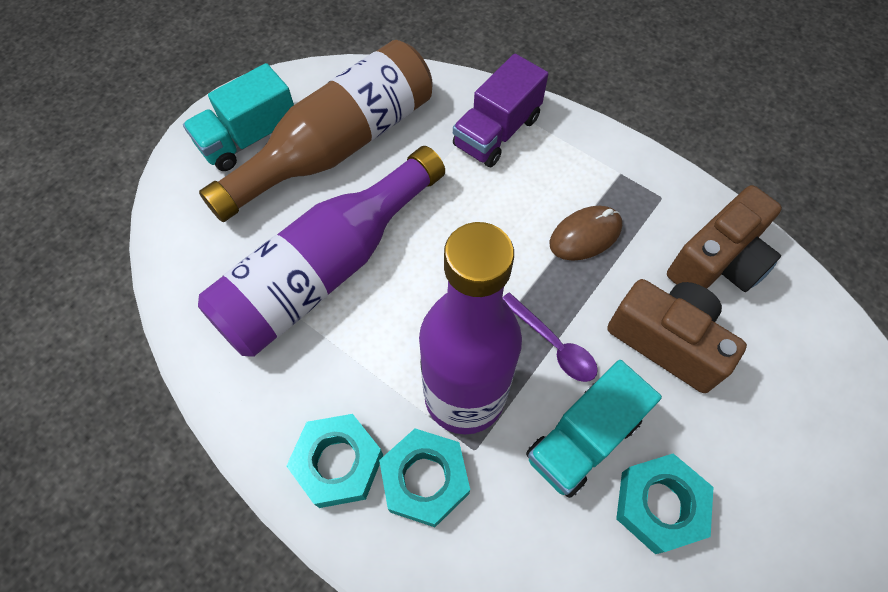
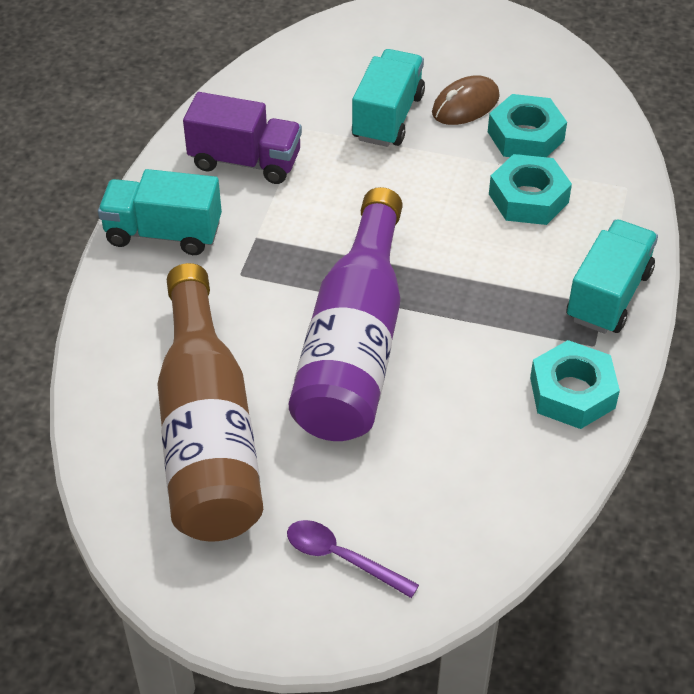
brown camera: [607,279,747,393] [667,185,782,292] = 2 -> none = 0
purple bottle: [198,146,445,357] [419,222,522,434] = 2 -> [289,187,402,441] = 1
turquoise truck: [183,63,294,171] [526,360,662,498] = 2 -> [98,169,222,255] [352,49,425,147] [567,220,658,334] = 3

